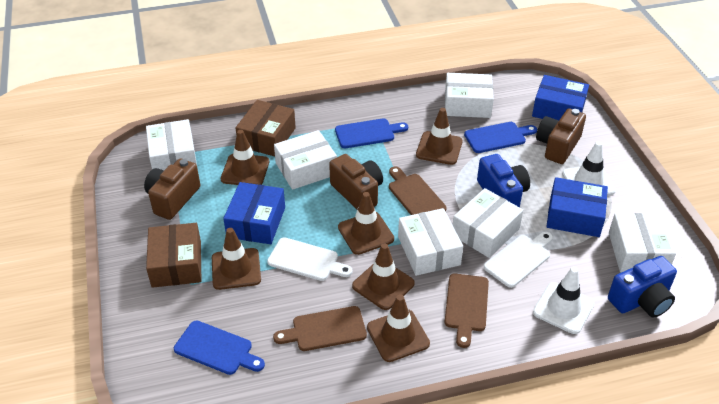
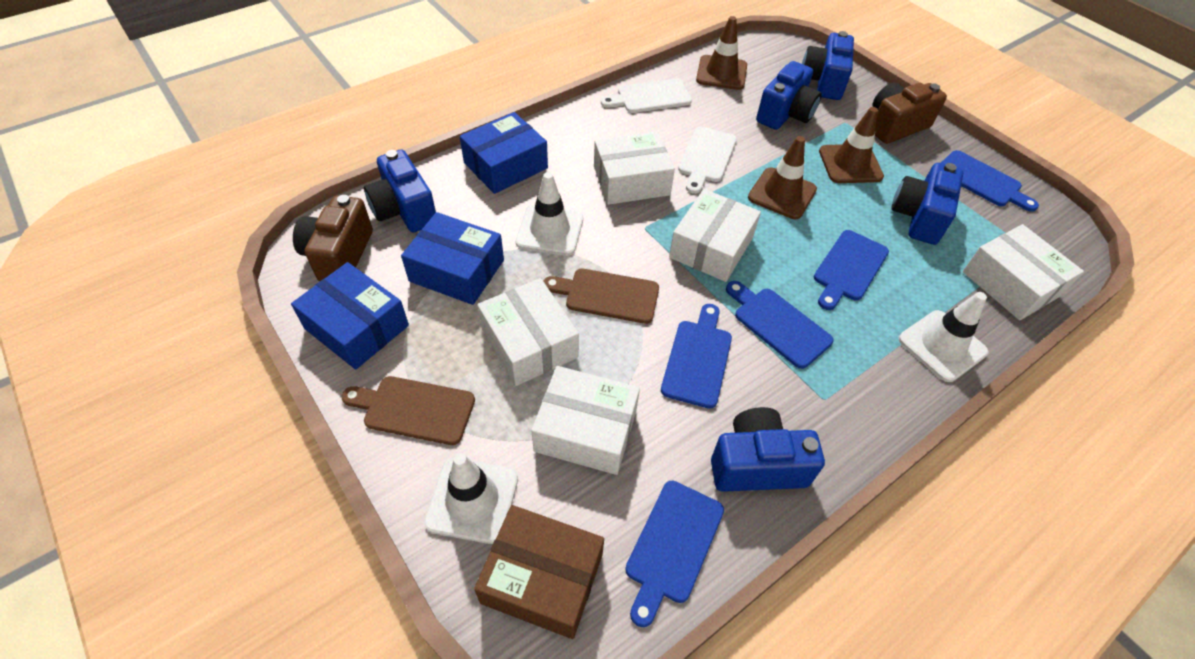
blue camera: [477,154,530,207] [608,256,677,318] = 2 -> [364,149,436,232] [711,407,825,492] [756,61,822,130] [802,31,854,100] [891,163,963,245] = 5
blue cutting board: [174,320,265,375] [335,118,408,148] [464,122,537,153] = 3 -> [625,481,724,627] [661,304,732,409] [726,281,834,369] [814,230,889,310] [941,150,1039,212] = 5
brown box: [146,223,201,288] [236,100,296,157] = 2 -> [474,505,604,639] = 1
brown camera: [144,158,200,220] [329,154,383,209] [536,108,586,164] = 3 -> [293,195,373,282] [872,82,947,144] = 2
brown cutting board: [273,306,367,351] [389,166,446,215] [445,274,489,348] = 3 -> [341,376,475,445] [543,269,659,324] = 2
brown traffic cone: [212,228,261,290] [221,130,269,185] [338,192,394,255] [352,243,415,310] [367,294,430,362] [416,108,463,165] = 6 -> [696,16,747,90] [748,136,817,219] [819,107,884,183] = 3
white box: [146,119,197,170] [274,130,337,190] [398,208,463,276] [445,73,494,118] [453,188,523,258] [609,213,676,273] = 6 -> [477,278,579,386] [531,366,640,475] [594,131,675,205] [669,189,761,282] [963,224,1084,320] = 5
white traffic cone: [533,267,595,334] [562,141,616,196] = 2 -> [424,453,518,544] [516,172,583,256] [899,292,988,382] = 3

